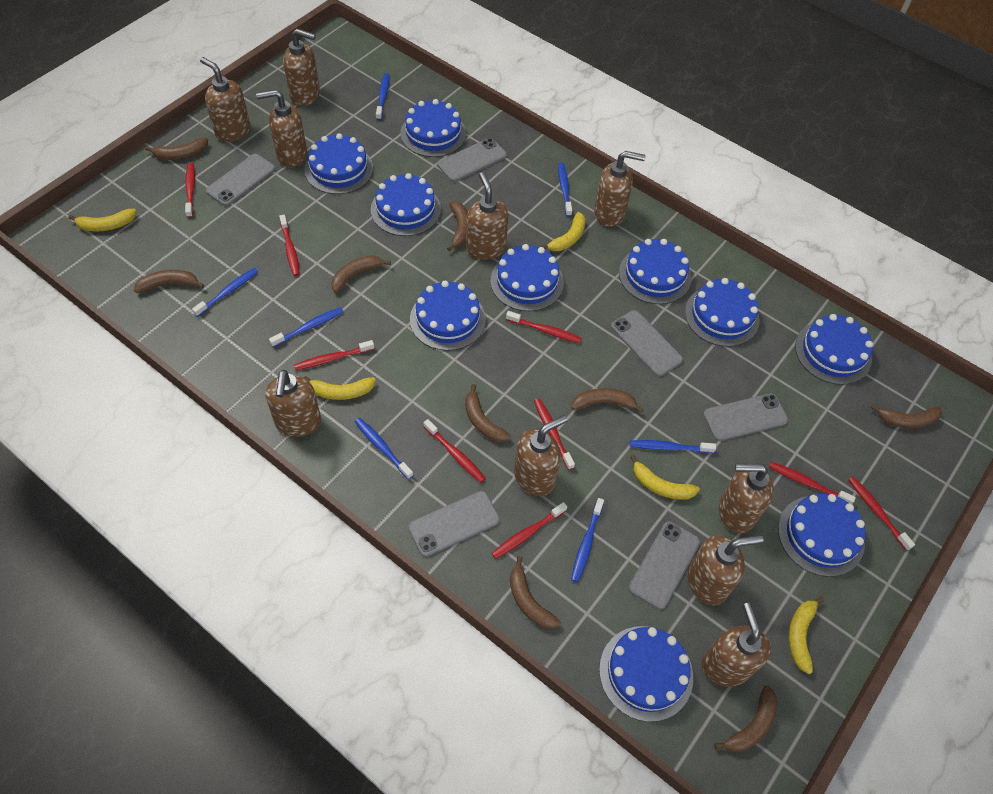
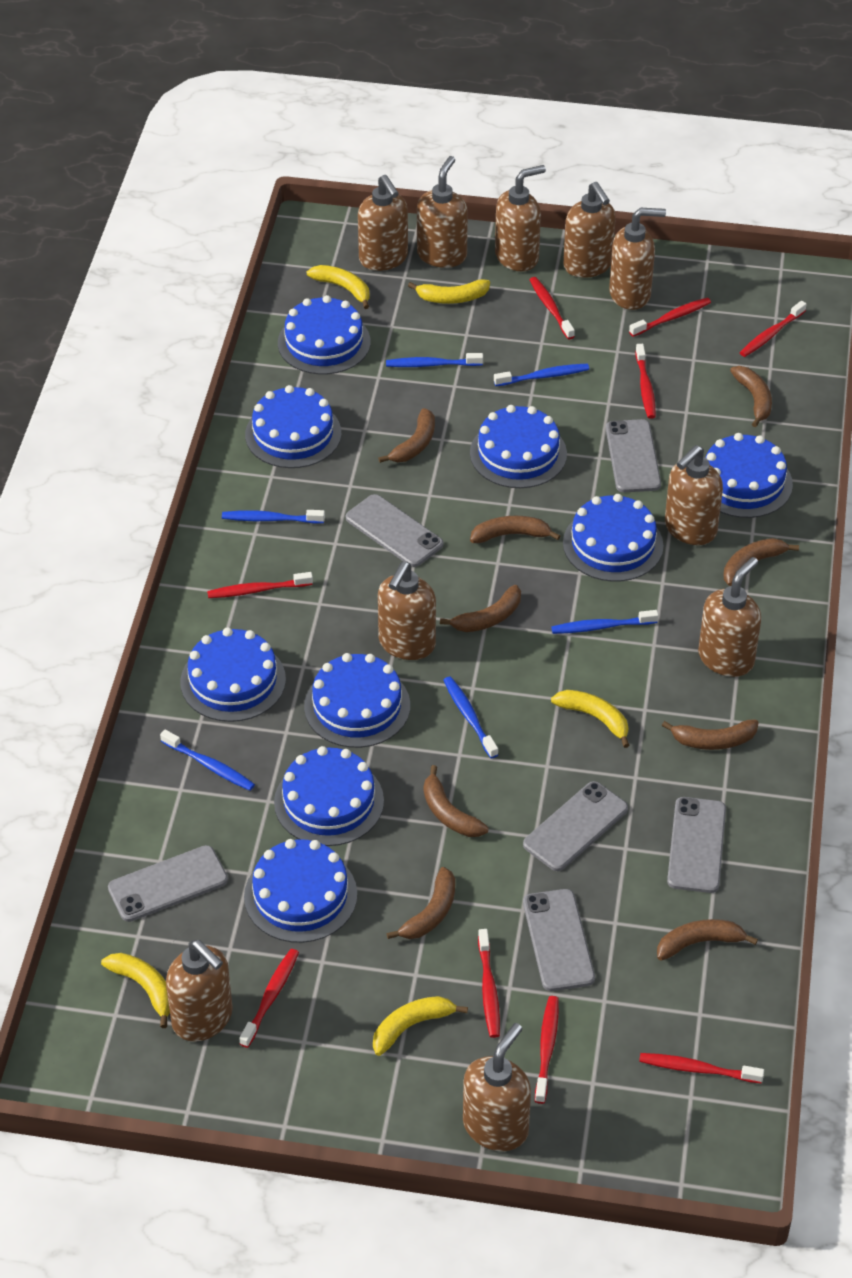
blue cake: [304,133,373,194] [371,173,441,236] [400,99,466,157] [410,281,486,351] [491,244,564,311] [599,626,693,722] [619,239,691,304] [685,278,760,347] [778,494,866,577] [795,314,873,385] = 10 -> [180,627,286,722] [244,839,357,943] [245,385,342,468] [274,746,384,846] [278,295,371,374] [304,653,410,748] [470,405,567,488] [563,494,664,582] [705,433,793,518] = 9
blue toothbrush: [192,268,258,317] [269,307,344,347] [355,418,413,479] [376,73,390,120] [558,162,572,217] [571,498,604,582] [630,440,716,453] = 7 -> [160,730,255,791] [222,510,325,524] [386,353,483,367] [444,676,498,758] [494,364,589,386] [551,610,659,634] = 6

